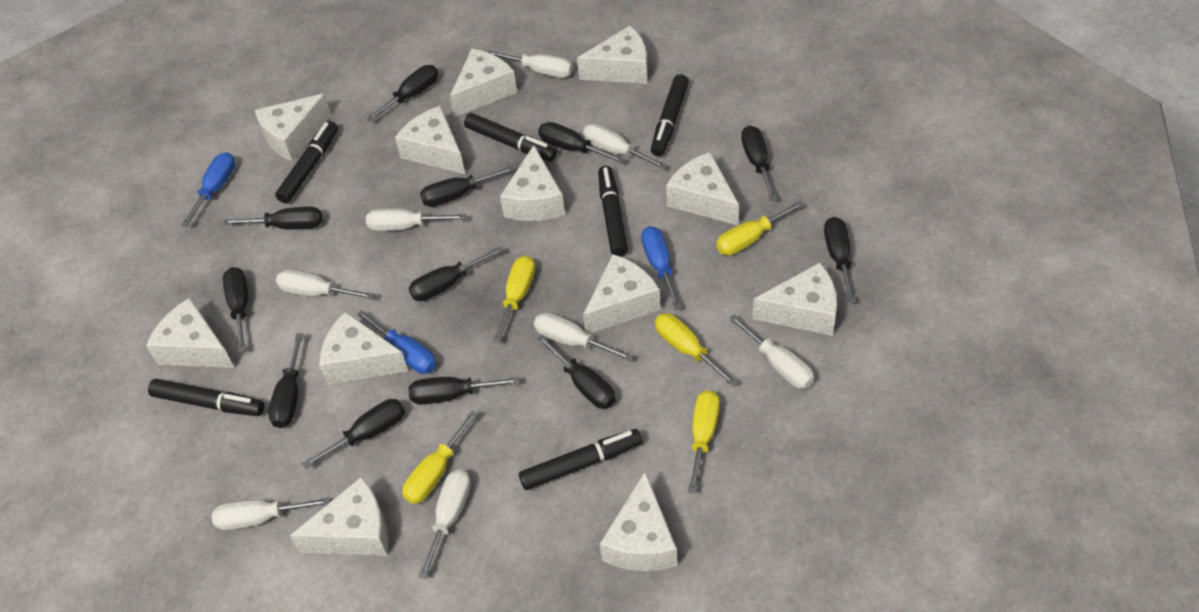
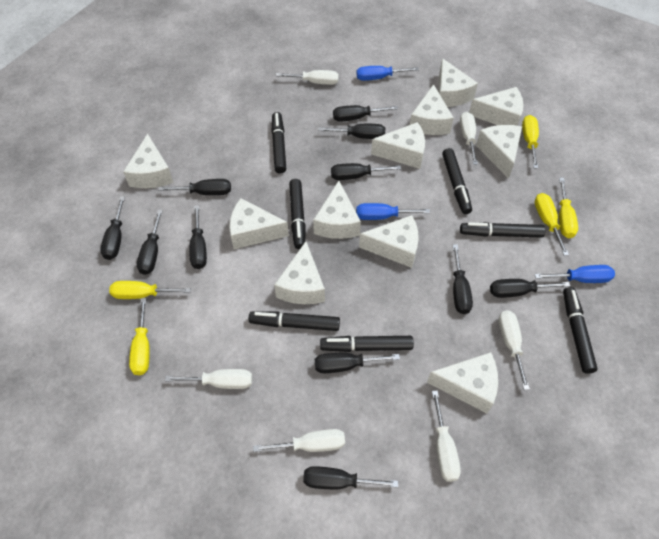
black marker: [148,379,264,416] [275,121,338,204] [464,113,557,162] [519,429,643,490] [598,166,628,257] [651,74,689,156] = 6 -> [249,311,340,331] [272,112,286,173] [289,179,306,249] [320,336,414,352] [442,148,472,214] [460,222,545,238] [563,287,598,374] = 7
black screwdriver: [223,207,322,230] [223,267,248,352] [268,333,304,428] [302,399,405,469] [366,65,438,122] [408,377,520,405] [409,246,504,301] [420,165,515,207] [537,335,615,409] [538,122,625,163] [741,125,777,201] [824,217,856,303] = 12 -> [100,197,125,260] [137,210,163,275] [158,179,231,195] [189,205,207,269] [303,466,398,489] [315,353,400,373] [318,124,385,139] [331,163,401,180] [333,105,398,122] [453,244,473,314] [490,279,570,298] = 11
white cheese: [146,298,235,368] [255,94,331,162] [290,477,388,556] [319,312,408,385] [395,106,465,174] [450,49,517,117] [500,145,565,221] [577,26,648,84] [583,254,661,334] [600,472,677,571] [666,152,739,225] [752,263,837,336] = 12 -> [123,134,174,188] [229,198,289,249] [274,241,325,304] [313,181,361,239] [359,215,419,268] [371,122,425,169] [410,84,454,135] [427,352,498,413] [438,58,478,107] [469,87,523,126] [476,125,522,179] = 11
white screwdriver: [212,497,331,530] [276,269,375,300] [366,208,466,231] [418,470,471,579] [488,51,573,78] [534,312,634,361] [583,124,667,169] [728,314,814,389] = 8 -> [165,369,252,389] [253,429,345,452] [276,70,339,85] [432,390,461,482] [460,112,478,165] [498,310,530,390] = 6

